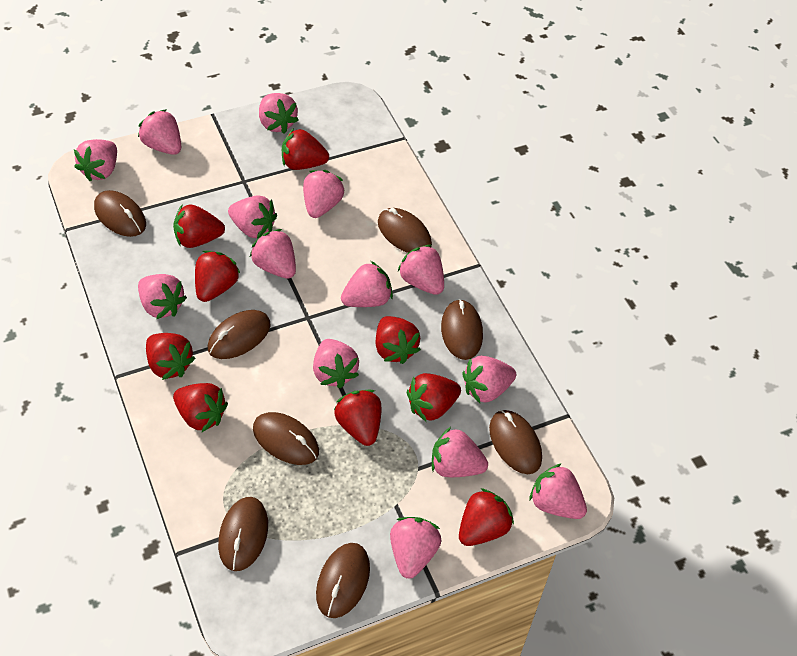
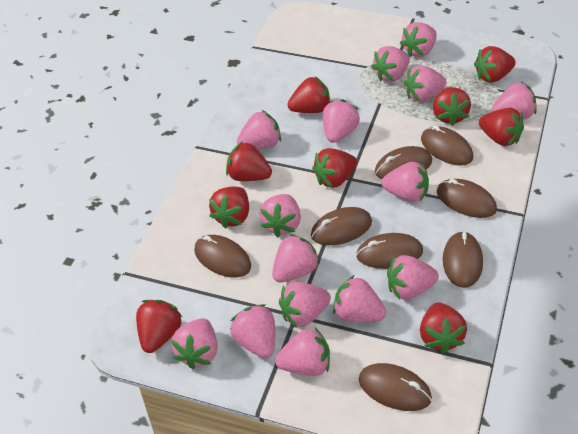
pink strawberry: [74,139,117,181] [138,109,181,155] [138,274,187,319] [228,196,277,239] [250,229,296,279] [259,93,299,134] [303,170,344,218] [313,339,359,389] [341,261,393,307] [390,517,442,579] [398,245,444,295] [432,427,488,477] [462,356,516,403] [529,463,587,519] = 14 -> [171,318,218,369] [230,304,275,358] [237,110,281,149] [260,194,301,237] [272,234,320,283] [275,328,330,376] [279,282,331,328] [323,99,360,143] [333,275,386,322] [371,46,410,82] [381,162,429,202] [387,255,439,300] [400,22,437,57] [404,65,447,102] [492,82,537,119] = 15

